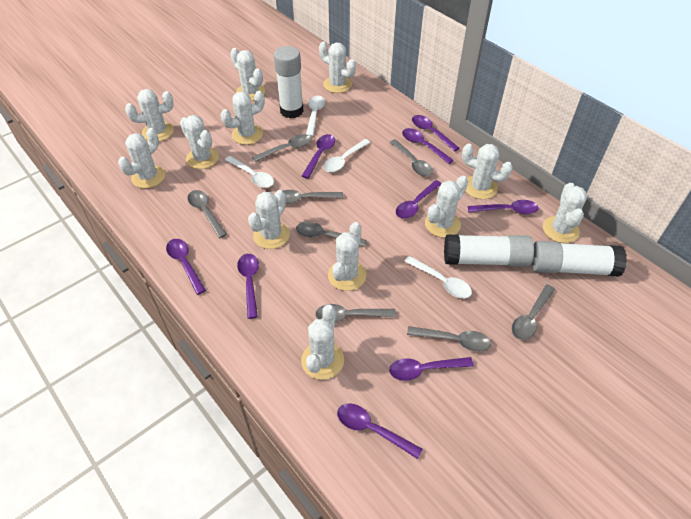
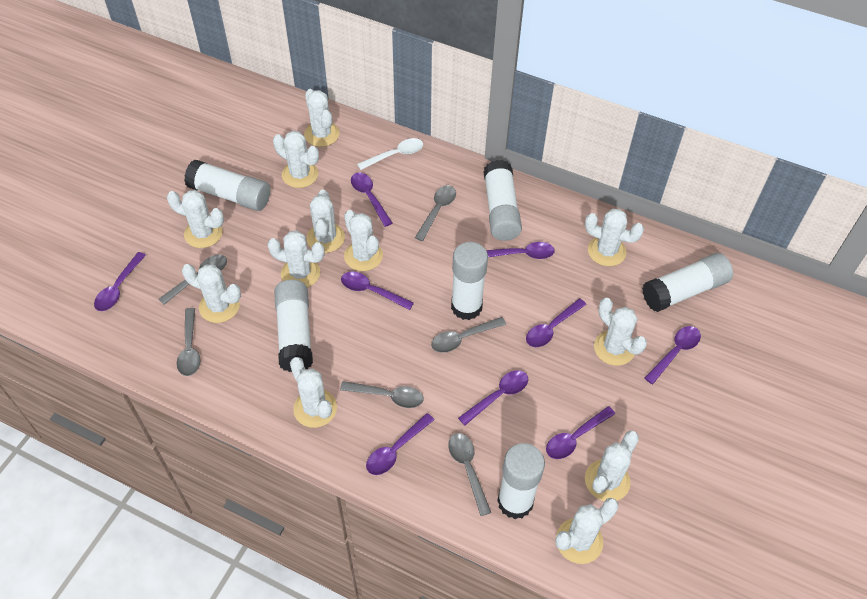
grey spoon: [187,190,227,238] [252,134,312,162] [283,190,344,204] [296,222,367,247] [316,304,396,323] [390,139,433,177] [407,326,491,352] [512,284,555,340] = 8 -> [159,255,227,305] [177,308,200,376] [340,381,423,408] [415,185,456,241] [431,317,506,353] [448,433,491,516] = 6
white glue stick: [274,46,304,118] [444,235,534,267] [531,241,627,277] = 3 -> [184,159,270,211] [274,280,313,372] [451,242,488,320] [483,160,522,241] [497,443,545,519] [642,253,733,312] = 6
white spoon: [225,156,274,188] [306,96,325,137] [323,139,370,172] [404,256,472,298] = 4 -> [357,138,423,170] = 1

